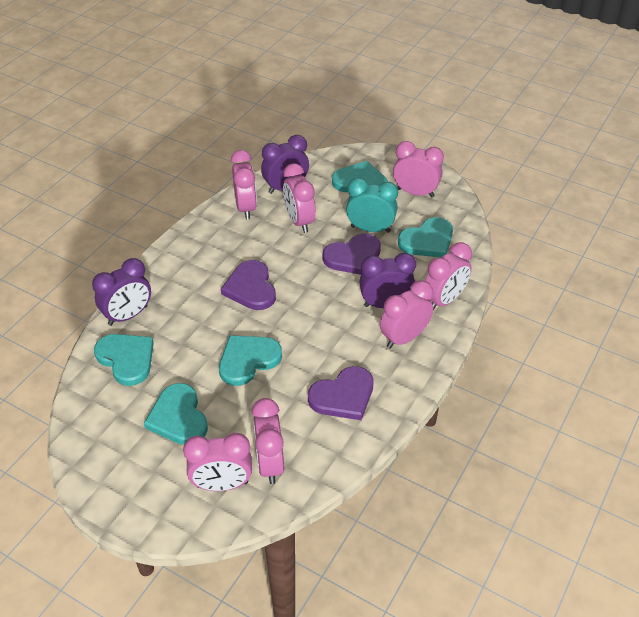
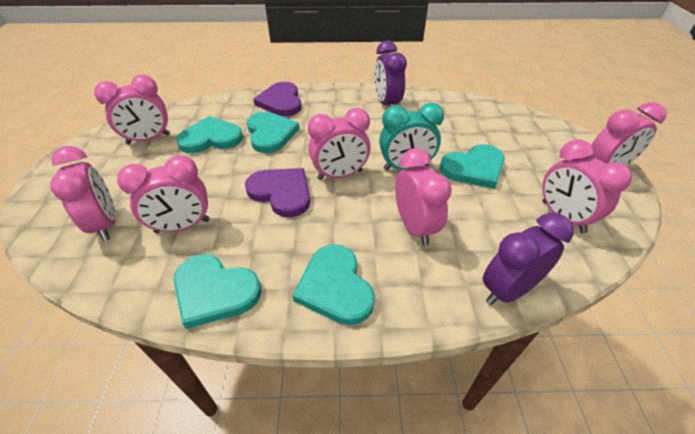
purple clock: [92,258,151,326] [261,135,309,194] [359,253,416,308] = 3 -> [374,41,407,107] [483,213,574,305] = 2
purple heart: [221,260,276,310] [308,366,374,420] [323,234,381,275] = 3 -> [245,168,310,217] [253,82,302,116] = 2

